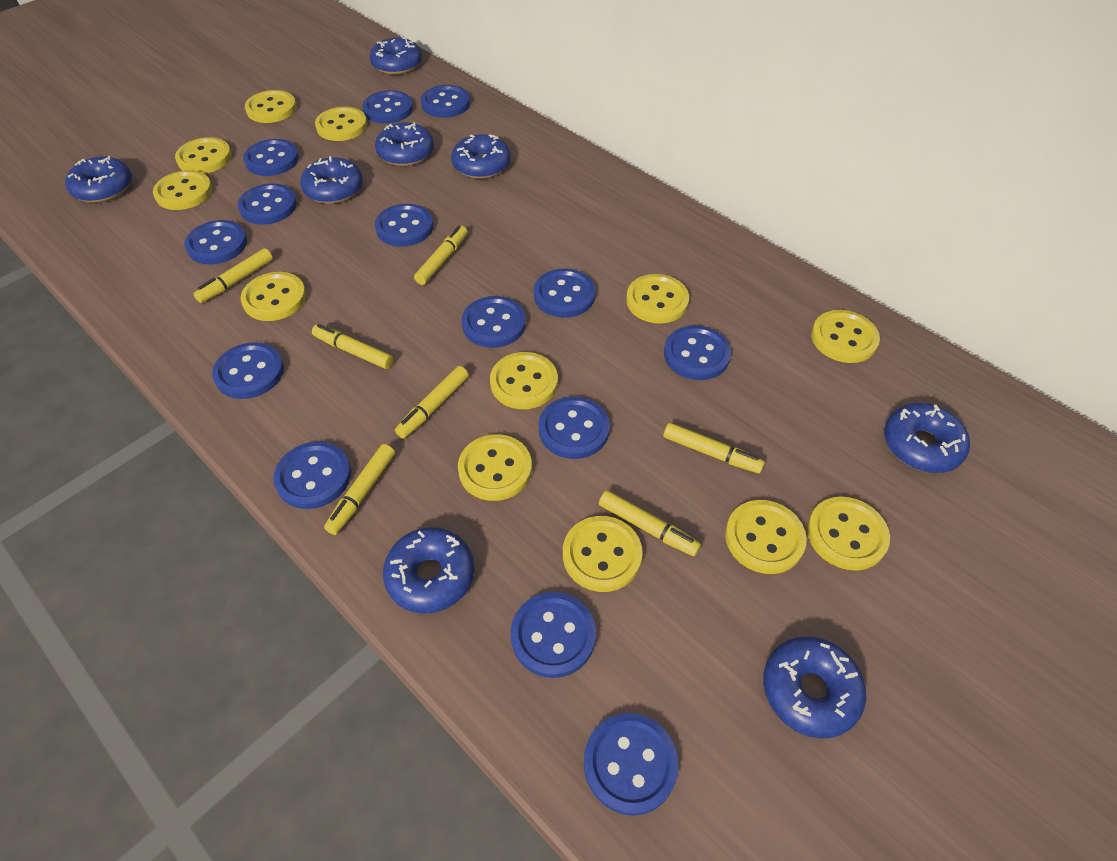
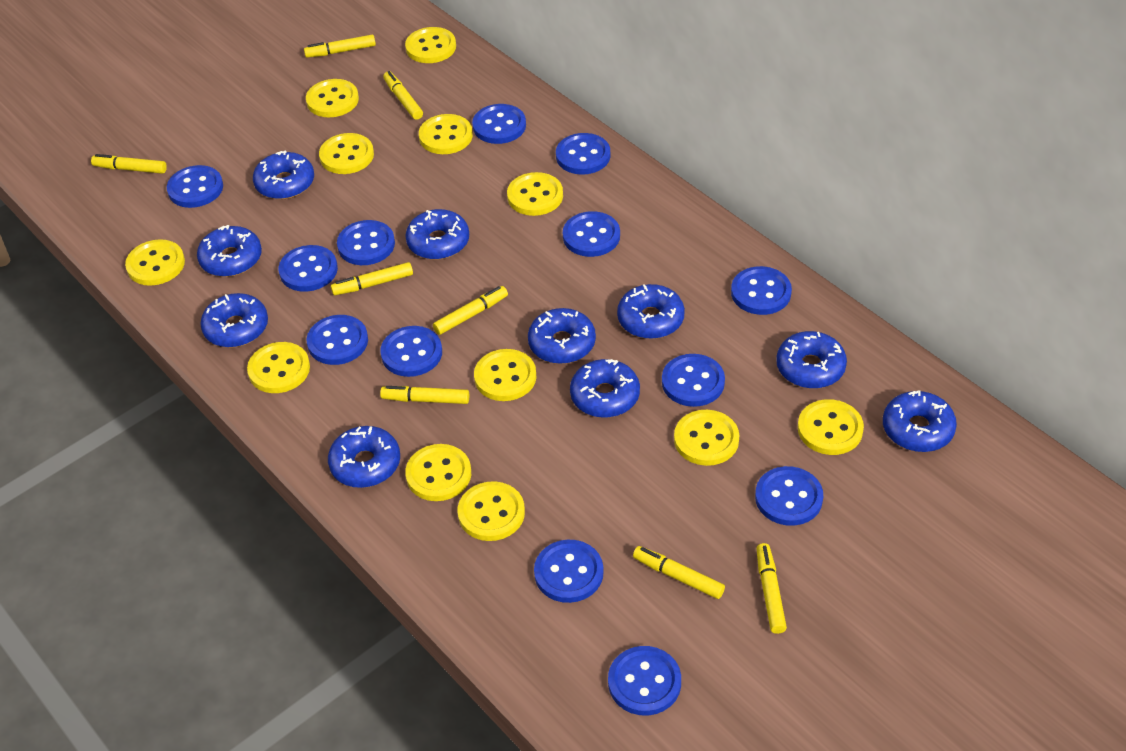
blue button: [184,220,247,264] [212,342,284,399] [238,184,297,225] [243,139,299,176] [273,441,351,509] [363,90,413,124] [375,204,433,247] [421,85,470,118] [462,296,526,348] [511,592,596,678] [534,269,596,318] [539,396,610,459] [584,713,678,816] [664,325,731,380] = 14 -> [167,165,223,208] [278,245,338,292] [307,315,368,365] [337,220,395,265] [380,326,442,377] [472,104,526,144] [534,540,604,603] [556,133,610,174] [563,211,620,257] [608,646,681,716] [662,354,725,407] [731,266,792,315] [755,466,823,526] = 13
blue donut: [65,156,132,203] [300,156,363,204] [370,37,422,75] [375,122,434,166] [383,527,475,614] [451,134,511,179] [763,637,866,738] [884,403,970,473] = 8 -> [197,225,262,277] [200,293,268,348] [253,151,314,199] [328,426,400,488] [405,209,469,260] [528,308,596,364] [570,359,640,418] [617,284,685,339] [776,331,847,389] [883,390,957,452] = 10
yellow marker: [193,248,273,303] [312,324,394,369] [324,444,395,535] [395,366,469,439] [414,226,468,285] [599,490,701,556] [663,423,765,474] = 7 -> [91,154,167,174] [304,35,376,58] [331,262,413,295] [380,386,469,404] [383,71,423,120] [433,286,508,335] [633,546,725,599] [756,543,787,634] = 8

